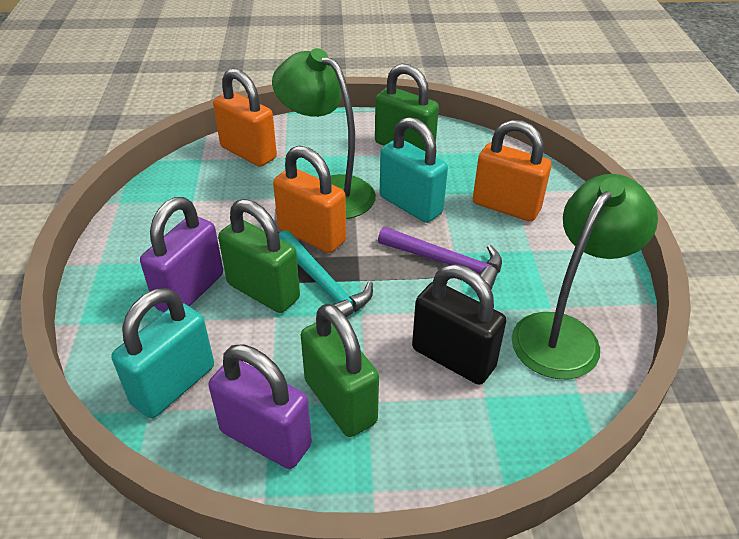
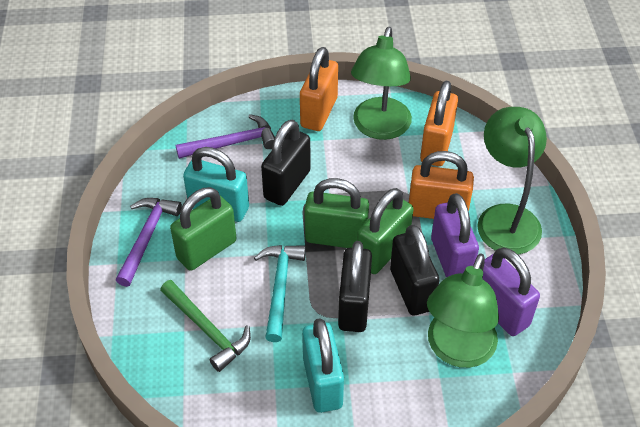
black padlock: [412,264,506,385] = 1 -> [261,120,311,206] [338,241,372,332] [390,225,439,315] = 3
green hammer: none = 0 -> [160,280,251,372] = 1
green lamp: [272,48,376,219] [512,174,658,379] = 2 -> [351,27,412,140] [427,254,499,368] [477,107,547,255] = 3
purple hammer: [378,227,502,290] = 1 -> [116,198,182,287] [176,114,275,159] = 2

